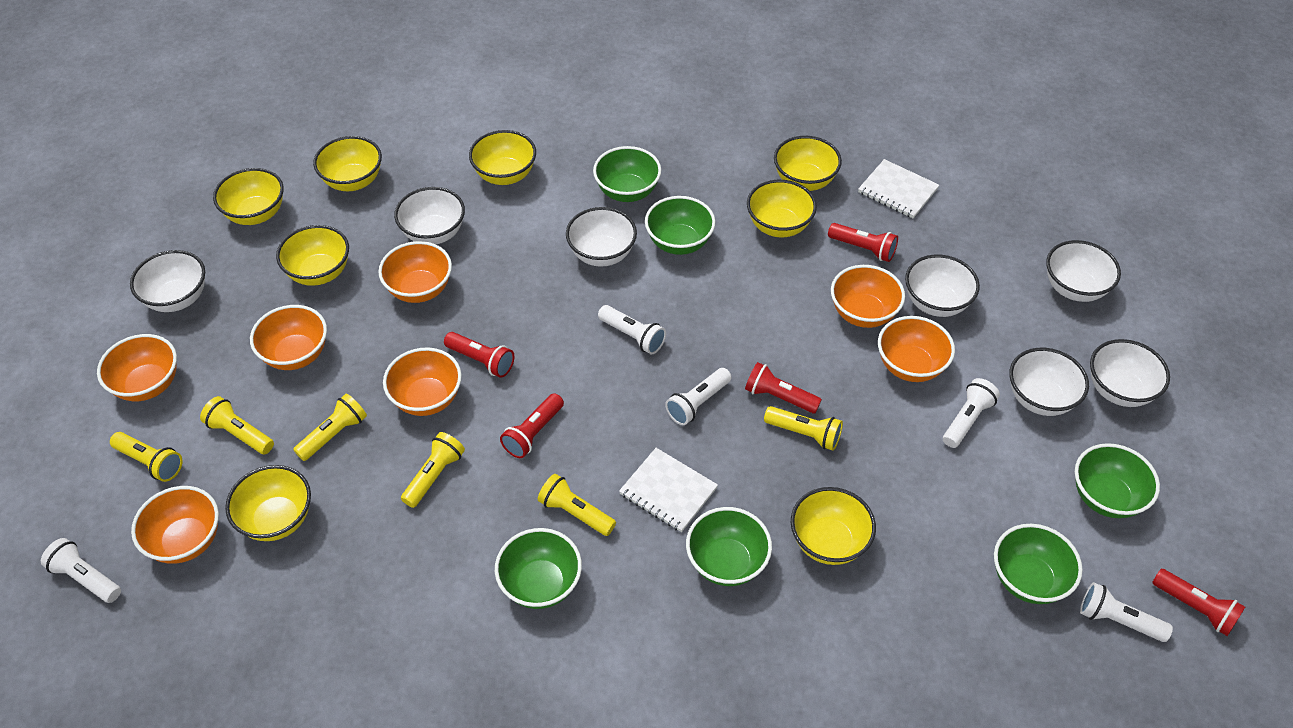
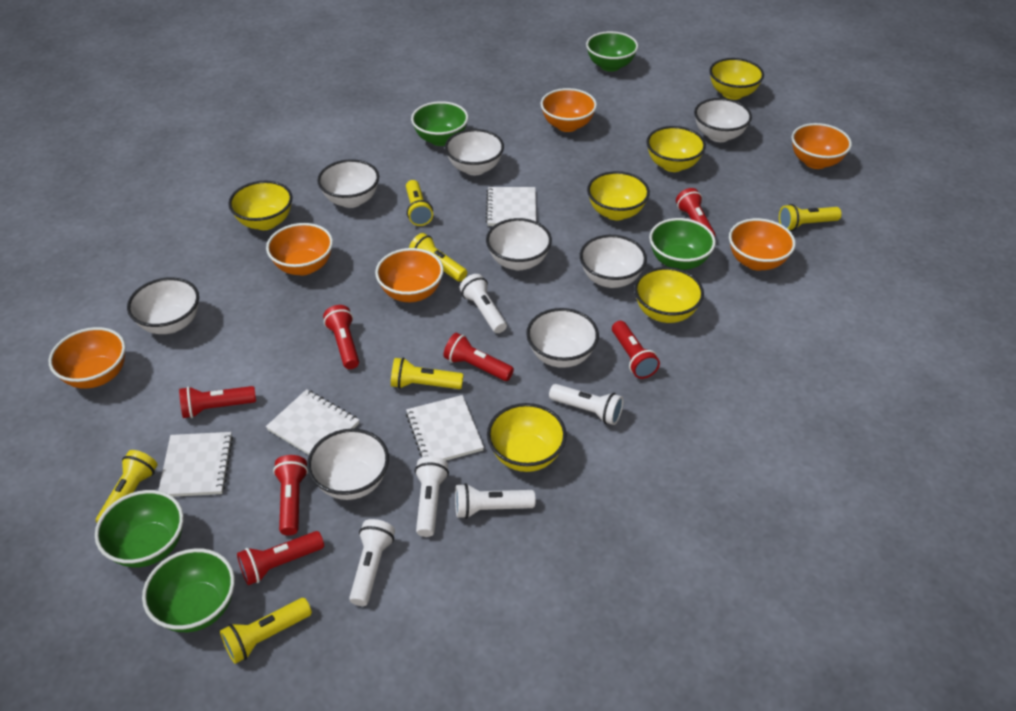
green bowl: [495,528,582,609] [593,146,661,202] [645,196,715,255] [686,507,772,586] [994,524,1083,604] [1075,443,1160,518] = 6 -> [95,490,184,567] [142,548,235,632] [411,101,468,146] [586,31,638,72] [649,218,716,270] = 5
orange bowl: [97,334,177,401] [131,486,219,564] [250,305,327,370] [378,241,452,303] [383,348,462,416] [831,265,905,328] [878,316,955,382] = 7 -> [49,327,126,389] [266,223,333,275] [375,248,444,302] [541,88,597,132] [729,218,796,271] [792,123,852,169] = 6
red flashlight: [444,332,514,378] [500,393,564,458] [745,362,822,413] [828,223,898,262] [1152,569,1245,636] = 5 -> [179,386,256,418] [237,531,324,585] [273,455,308,535] [323,305,359,369] [443,333,514,381] [612,321,660,379] [676,188,715,236] = 7
white bowl: [130,250,205,312] [394,187,465,244] [566,207,637,267] [905,254,980,317] [1009,348,1089,416] [1046,240,1121,302] [1090,339,1170,407] = 7 -> [127,277,199,334] [307,429,389,500] [317,159,379,208] [445,129,504,175] [486,218,552,270] [526,308,599,368] [580,235,647,288] [694,98,752,142] = 8
white notebook: [619,448,718,532] [858,159,939,218] = 2 -> [158,432,233,497] [266,389,359,455] [406,395,484,461] [486,187,536,226] = 4
yellow bowl: [213,168,284,225] [225,465,311,541] [276,225,349,286] [313,136,382,191] [469,130,536,185] [747,180,817,237] [774,136,842,191] [791,487,876,565] = 8 -> [228,181,293,230] [487,403,567,472] [587,171,650,220] [634,267,704,323] [646,126,706,172] [709,58,764,100] = 6

